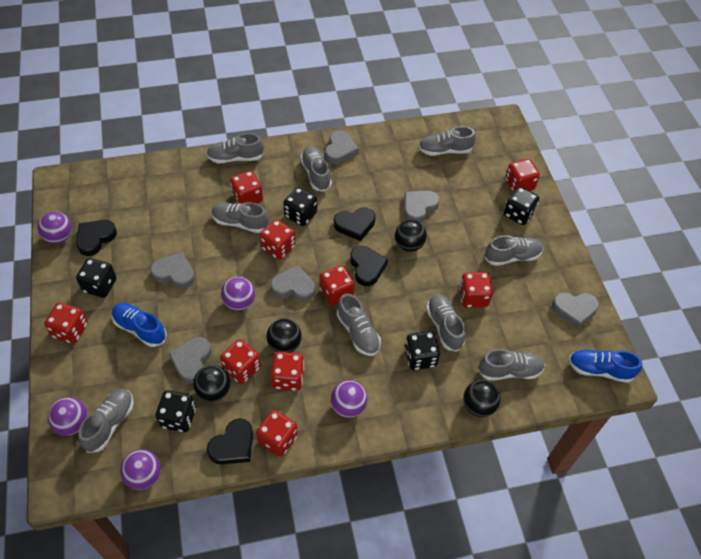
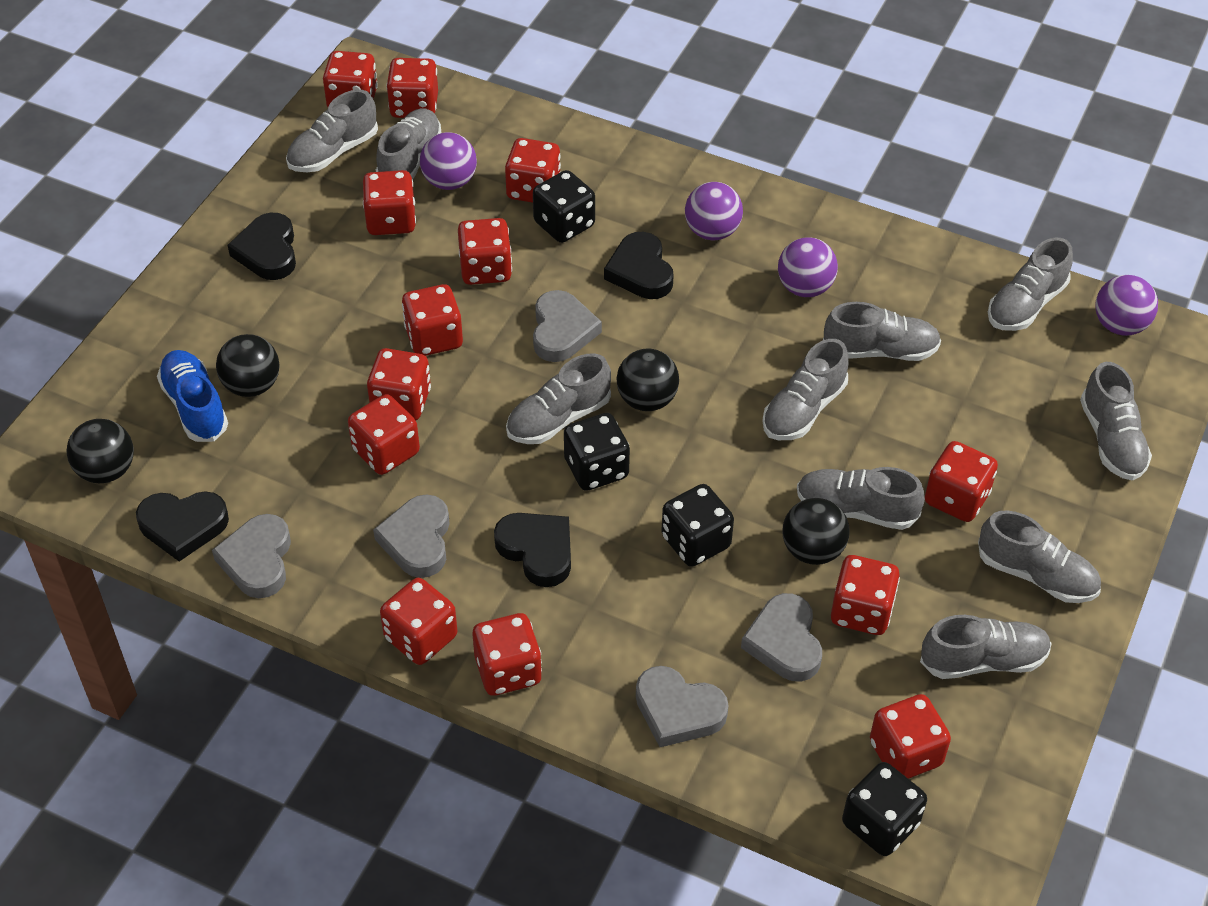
black dice: [76,258,116,298] [155,390,196,432] [283,187,317,226] [405,331,440,370] [504,187,539,225] = 5 -> [533,170,595,243] [564,413,630,491] [661,484,734,567] [842,762,927,856] = 4
blue shoe: [112,303,167,347] [569,349,642,383] = 2 -> [157,350,228,442] = 1
grey heart: [150,252,195,289] [169,337,211,384] [271,265,315,301] [325,130,359,164] [404,191,440,223] [552,292,599,328] = 6 -> [212,514,291,598] [373,494,450,578] [533,290,602,362] [636,666,729,747] [741,593,822,682] = 5
grey shoe: [78,389,134,453] [207,133,264,163] [211,202,268,233] [300,146,332,192] [337,294,381,356] [419,126,476,156] [426,294,466,352] [478,349,545,381] [485,235,543,266] = 9 -> [286,89,378,172] [376,108,441,179] [506,353,611,444] [762,339,849,440] [797,467,925,530] [823,302,941,361] [920,615,1052,679] [978,510,1101,603] [988,238,1073,331] [1080,362,1152,481] = 10
purple ball: [38,211,72,244] [48,397,88,436] [120,449,161,490] [221,277,255,311] [331,380,367,418] = 5 -> [420,132,477,190] [685,182,743,240] [778,237,838,297] [1095,275,1158,336] = 4
red dice: [44,302,88,344] [220,339,261,384] [230,171,263,203] [256,410,298,457] [260,219,295,260] [271,352,304,391] [320,265,355,306] [459,272,493,308] [505,159,540,192] = 9 -> [323,51,378,107] [348,394,420,475] [363,170,416,235] [367,348,431,421] [380,578,457,665] [386,58,438,118] [402,284,463,356] [458,218,512,285] [473,613,542,696] [505,138,561,203] [831,555,900,635] [870,694,951,779] [925,441,998,522] = 13

